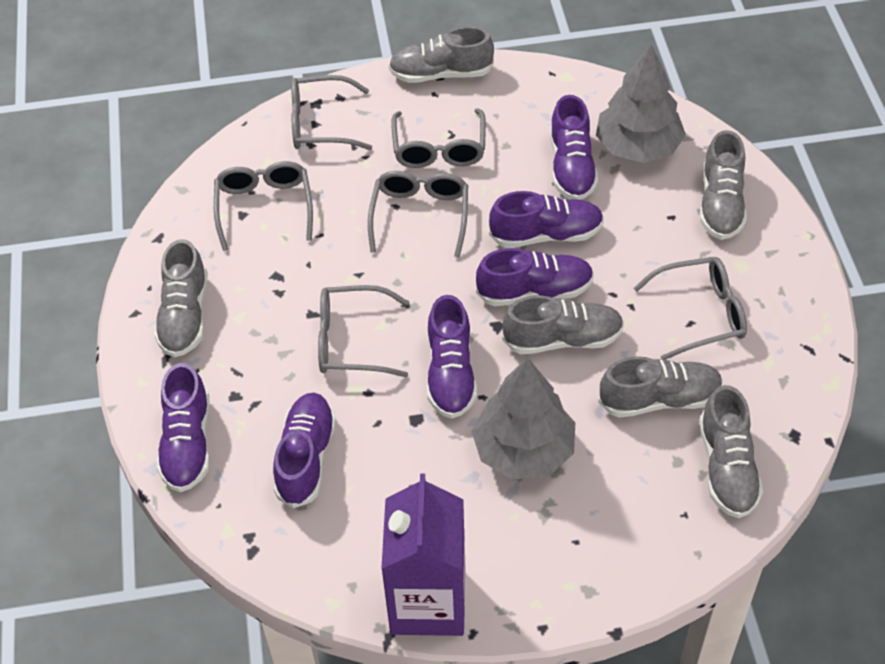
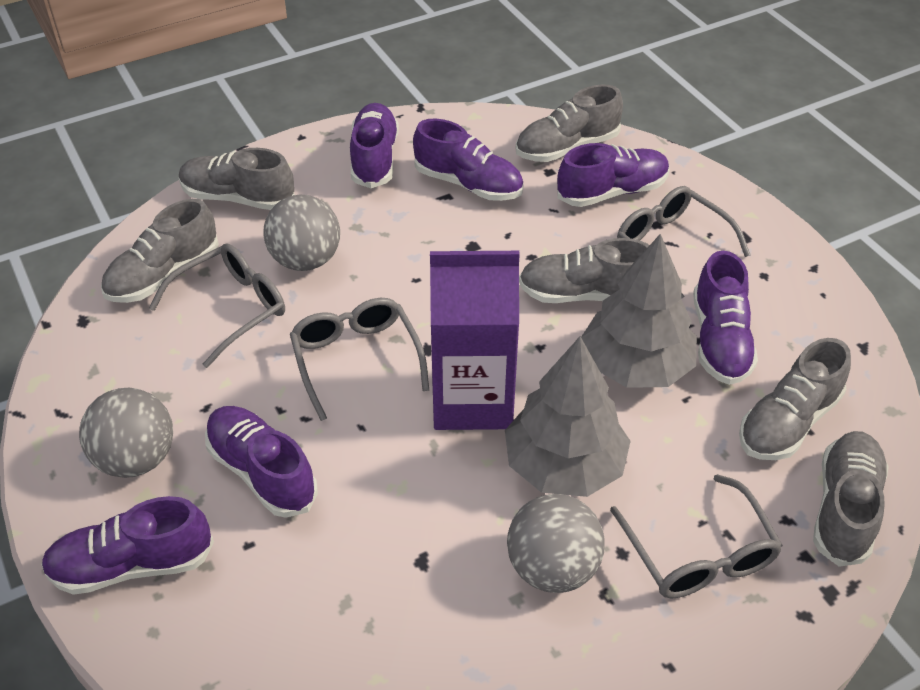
grey ball: none = 0 -> [79,388,173,478] [263,195,340,271] [507,494,605,593] = 3
grey glasses: [214,161,313,251] [291,75,372,150] [318,285,409,377] [368,171,468,257] [391,108,486,168] [634,257,747,360] = 6 -> [149,243,285,368] [290,298,429,421] [610,474,783,598] [617,186,751,299] = 4

